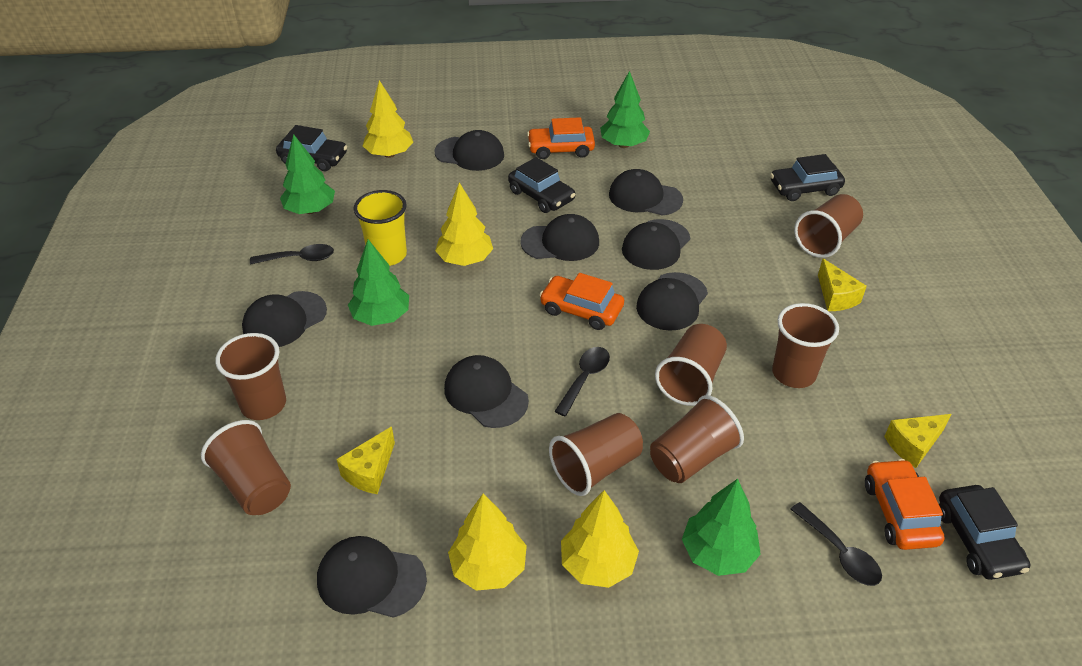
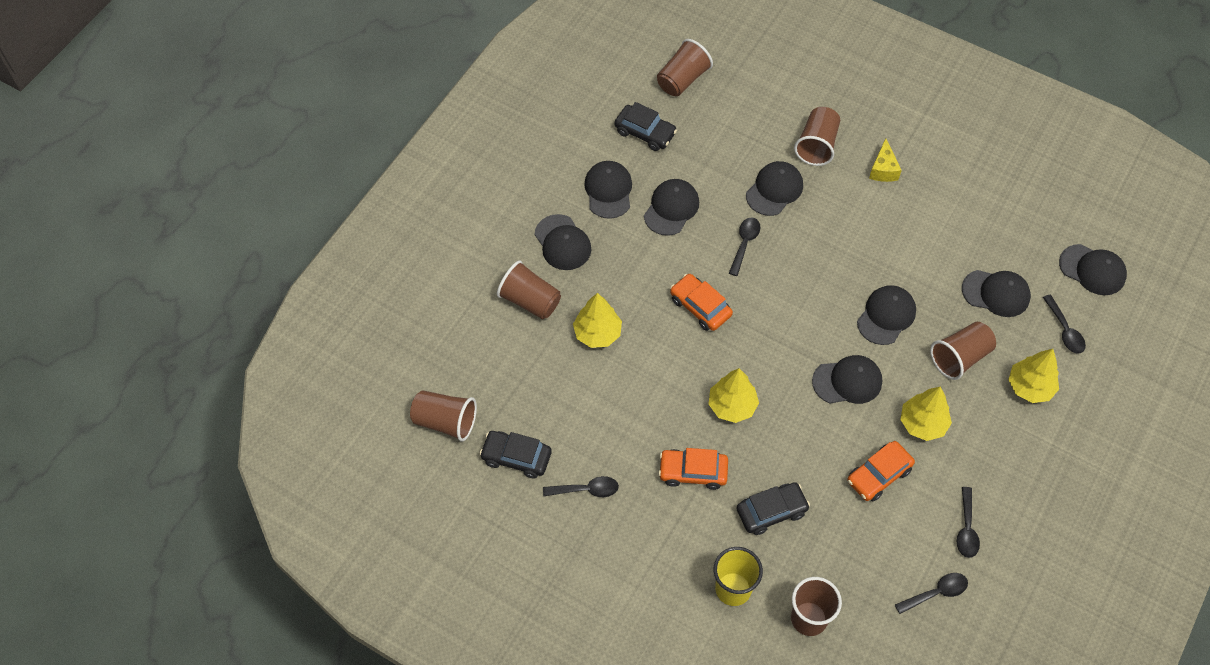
black car: [276,125,347,171] [508,157,575,213] [770,154,845,201] [939,485,1031,580] = 4 -> [479,431,552,479] [614,102,677,151] [737,482,810,535] = 3
black spoon: [250,244,334,265] [554,347,610,416] [791,502,882,586] = 3 -> [543,476,619,497] [729,218,760,276] [895,573,968,614] [957,487,980,558] [1043,294,1086,354] = 5
brown cup: [201,420,291,515] [215,333,286,420] [549,413,643,496] [650,395,744,483] [655,324,727,406] [772,303,839,388] [794,194,863,258] = 7 -> [410,390,477,442] [497,260,561,319] [657,39,713,96] [791,577,842,636] [794,107,840,166] [930,322,996,380] = 6
green tree: [280,134,335,214] [348,239,409,326] [600,71,650,148] [682,479,761,576] = 4 -> none = 0
yellow cheese: [336,427,395,494] [818,258,867,311] [884,414,951,468] = 3 -> [869,138,902,182] = 1

